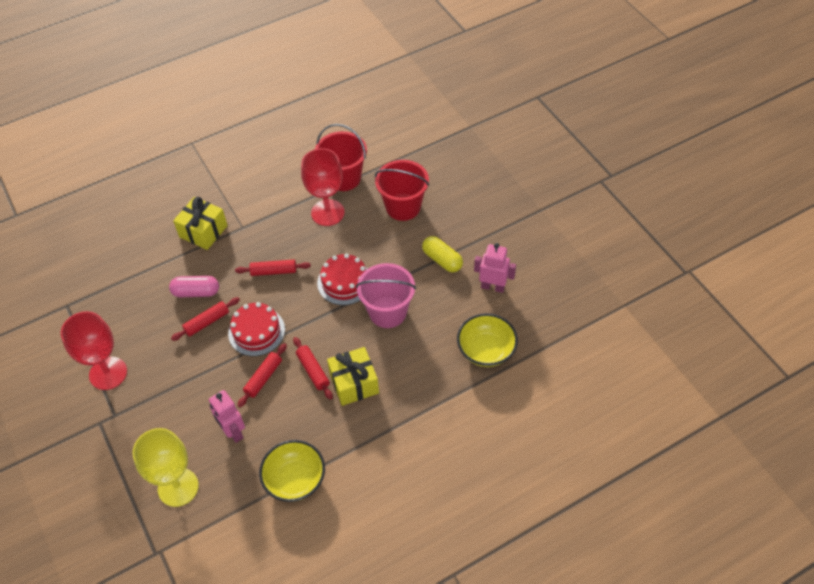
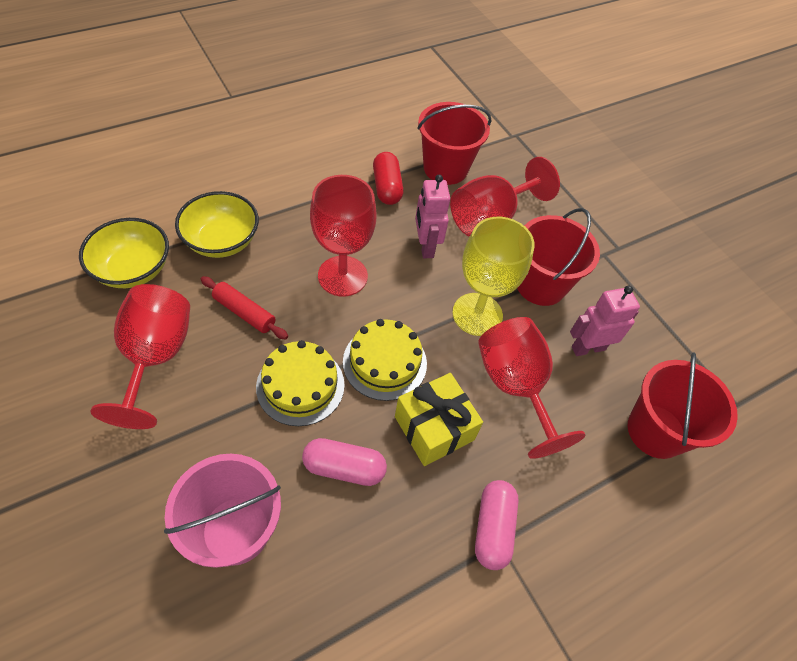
pink capsule: [169,276,219,297] = 1 -> [302,438,387,486] [475,480,519,570] = 2
red bucket: [315,124,367,191] [375,160,429,221] = 2 -> [417,102,491,185] [517,208,600,306] [628,353,738,459] = 3
red cake: [228,302,285,356] [317,253,367,305] = 2 -> none = 0
red capsule: none = 0 -> [373,152,403,205] = 1
red goblet: [61,311,127,390] [301,148,345,226] = 2 -> [90,284,190,429] [310,175,376,297] [450,157,560,237] [478,317,586,459] = 4
red rolling pin: [171,297,240,341] [235,260,311,276] [237,343,287,407] [293,337,333,400] = 4 -> [201,276,288,340] = 1
yellow cake: none = 0 -> [256,340,345,426] [343,319,427,401] = 2
yellow capsule: [422,236,463,272] = 1 -> none = 0
yellow gift: [173,197,228,250] [327,347,379,406] = 2 -> [395,373,483,466] = 1

